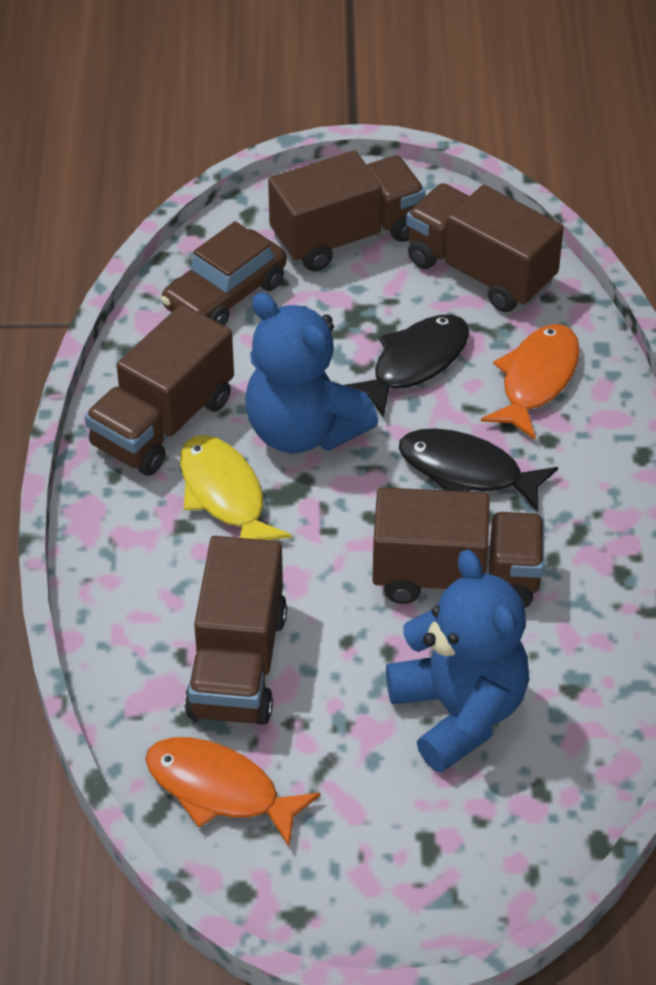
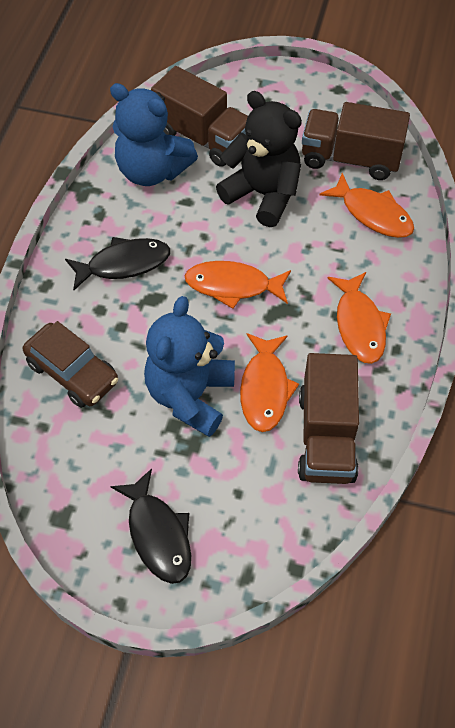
black teddy bear: none = 0 -> [216,91,302,227] = 1
brown truck: [85,304,234,476] [184,536,287,725] [268,150,426,271] [372,487,544,608] [406,183,564,312] = 5 -> [151,66,248,167] [298,353,359,484] [302,102,410,180] = 3
orange fish: [145,737,320,847] [481,324,580,439] = 2 -> [185,261,291,309] [240,333,299,432] [319,173,414,238] [328,272,391,364] = 4
yellow fish: [180,435,292,540] = 1 -> none = 0

